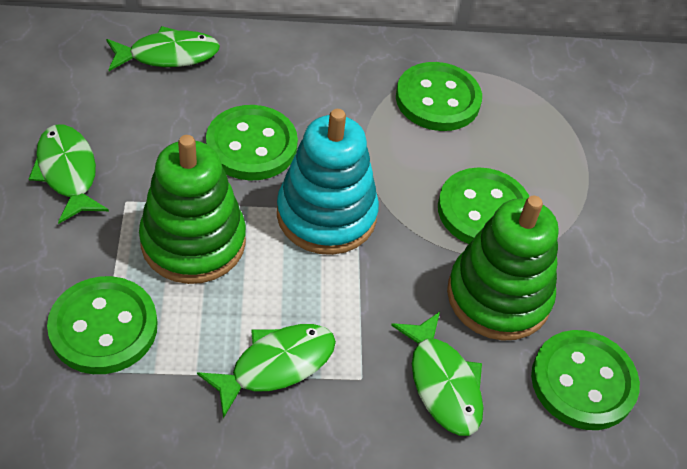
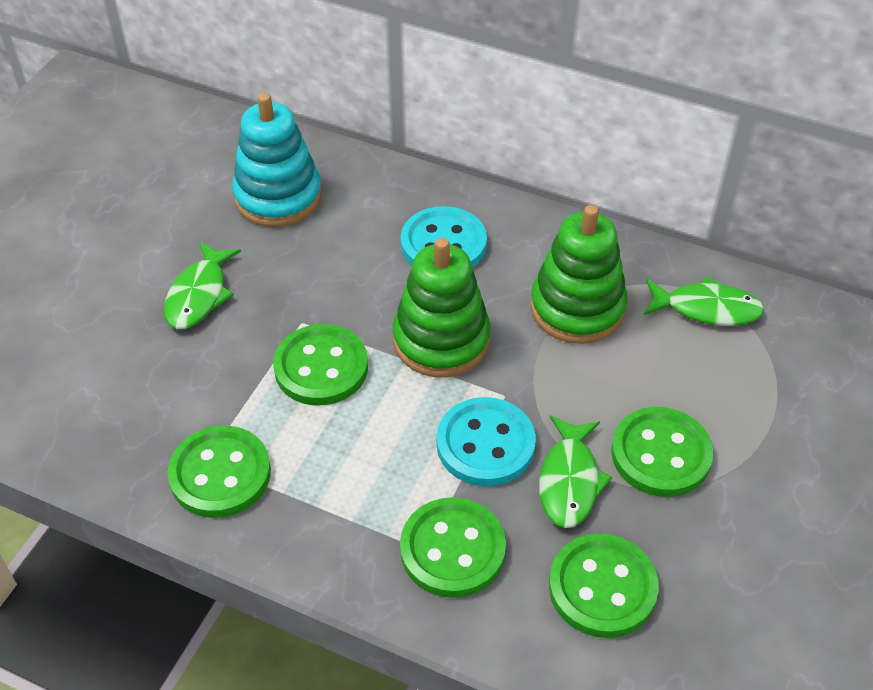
green fish: [28,124,109,224] [106,26,220,71] [197,324,336,418] [391,312,483,436] = 4 -> [164,241,241,329] [539,415,612,528] [644,276,765,326] = 3
turquoise button: none = 0 -> [401,206,487,268] [437,397,536,486] = 2

